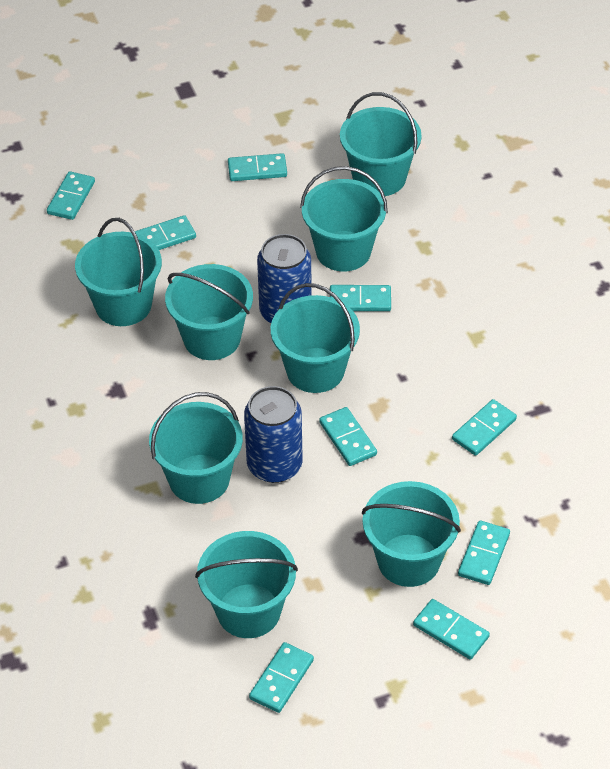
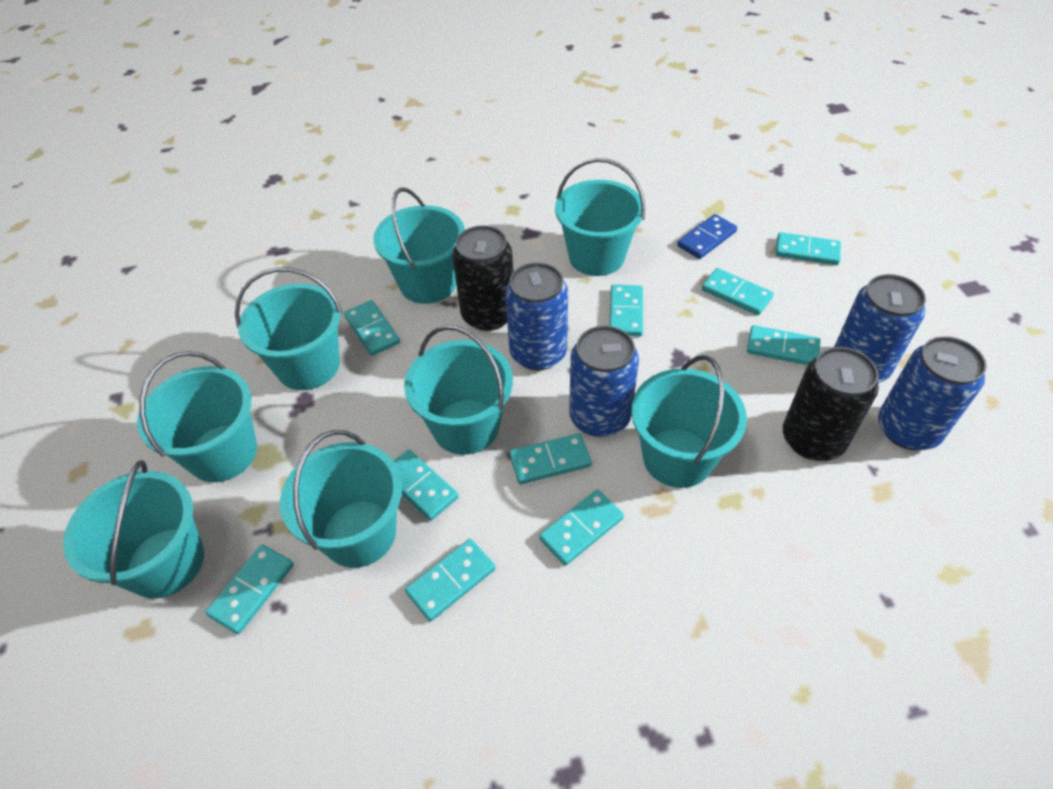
black can: none = 0 -> [452,225,513,331] [783,347,879,461] = 2
blue can: [244,386,303,483] [257,234,312,323] = 2 -> [505,262,568,371] [569,326,639,437] [834,274,926,383] [878,336,987,450] = 4
blue domino: none = 0 -> [677,214,737,259] = 1
turquoise domino: [47,171,95,220] [135,215,196,250] [228,153,287,181] [249,642,314,713] [319,407,377,466] [330,285,391,311] [413,599,490,660] [452,399,517,456] [458,520,510,585] = 9 -> [205,544,294,634] [344,300,400,356] [394,449,459,521] [405,539,496,621] [509,433,592,484] [539,490,624,566] [609,284,643,336] [702,268,774,315] [747,325,821,365] [776,232,841,265] = 10

